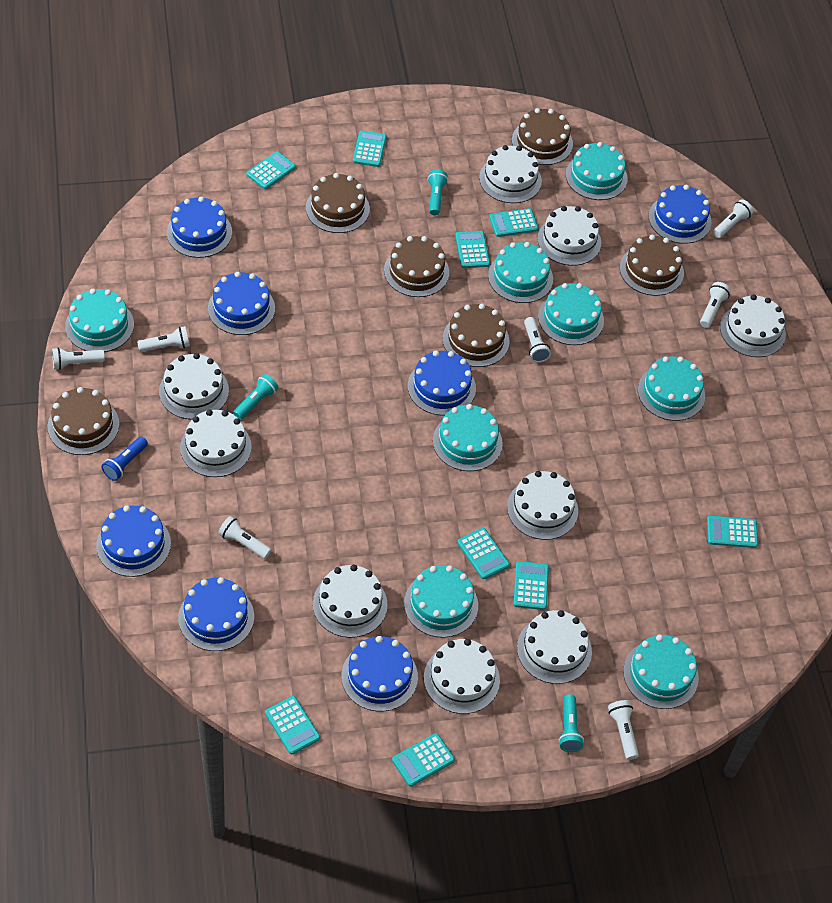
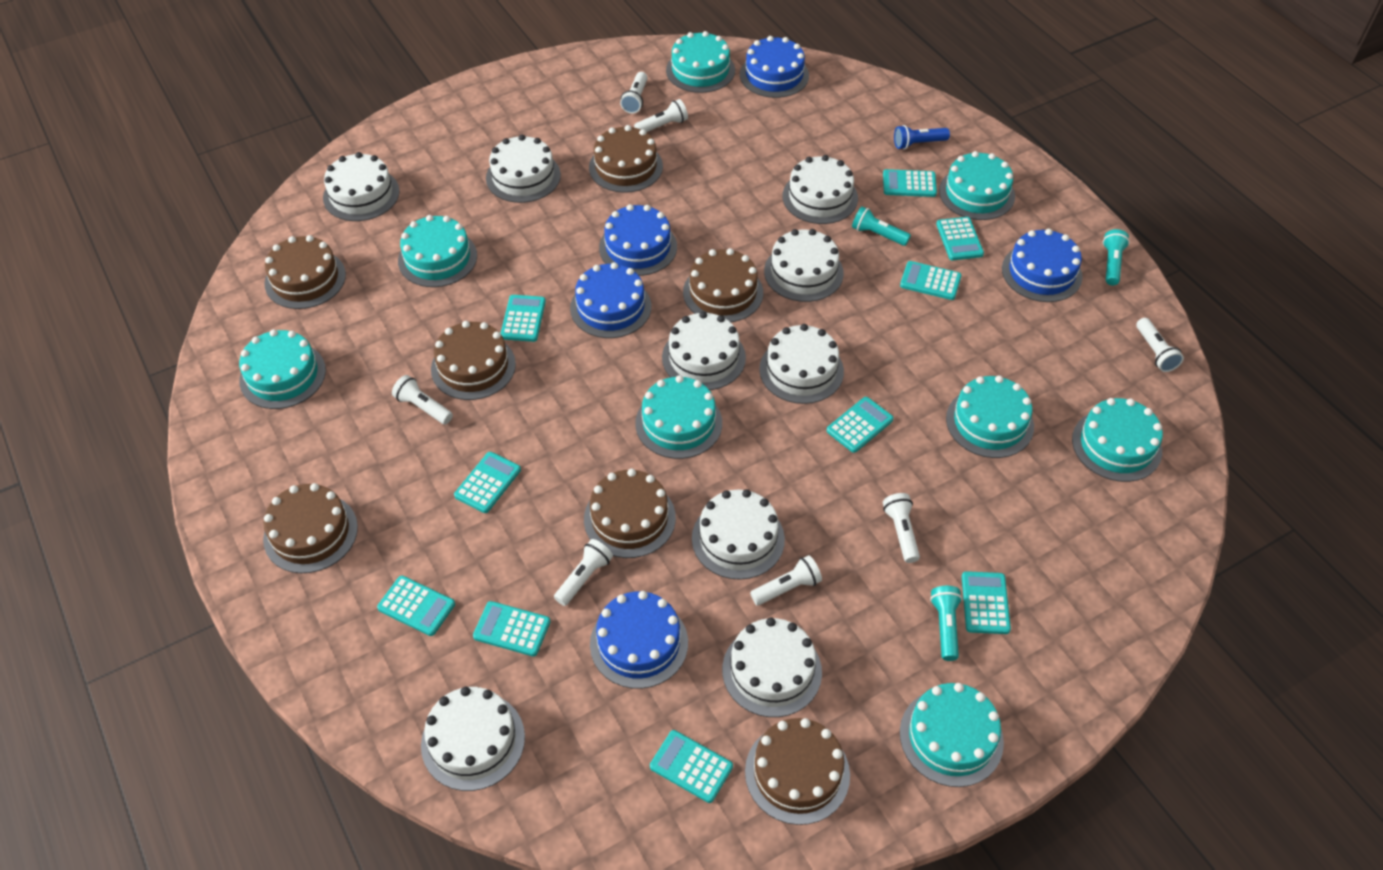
blue cake: [96,505,171,577] [167,196,232,258] [178,577,254,651] [208,272,275,335] [341,636,418,711] [408,351,476,415] [648,185,712,244] = 7 -> [570,262,651,338] [590,591,688,689] [599,204,677,276] [740,36,809,98] [1002,229,1083,302] = 5
brown cake: [48,387,119,455] [306,173,370,233] [384,236,449,297] [443,304,510,367] [512,108,573,165] [620,235,684,296] = 6 -> [263,483,358,573] [264,235,346,309] [431,321,516,400] [584,469,676,558] [589,125,663,193] [683,248,763,322] [745,718,850,825] = 7
turquoise calculator: [247,151,296,189] [265,696,320,754] [353,130,387,167] [392,733,455,787] [455,231,490,268] [457,528,510,579] [489,208,538,237] [514,561,549,610] [707,516,758,548] = 9 -> [377,576,455,636] [454,452,521,513] [473,601,550,656] [500,295,546,342] [650,730,733,803] [827,397,894,453] [883,169,937,197] [900,261,962,300] [936,217,984,260] [962,571,1011,634] = 10

